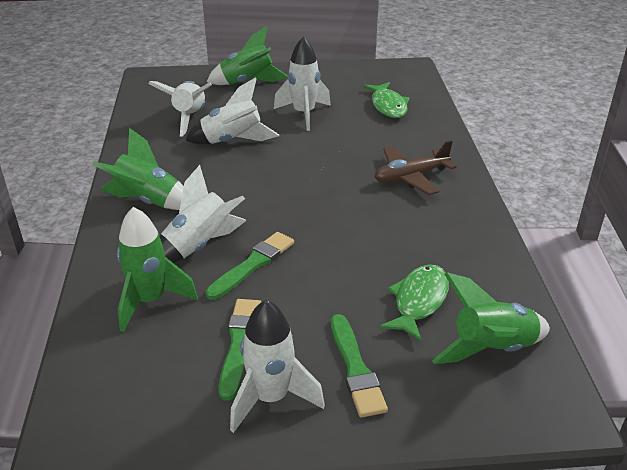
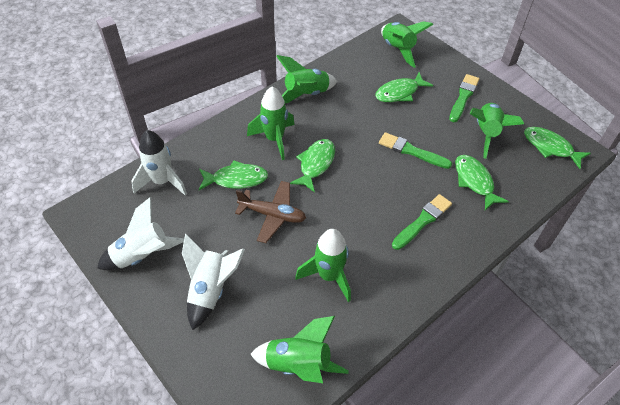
green fish: [363,82,410,118] [380,264,449,341] = 2 -> [199,160,268,190] [290,139,335,193] [375,72,433,102] [455,155,509,210] [524,127,591,169] = 5
green rocket: [92,128,184,210] [117,207,198,332] [207,26,288,85] [432,272,550,364] = 4 -> [247,87,295,160] [250,316,349,383] [276,55,337,103] [295,229,351,302] [381,21,433,68] [470,103,524,159] = 6
white rocket: [148,81,212,137] [159,165,247,263] [185,77,279,144] [230,300,325,433] [274,36,331,131] = 5 -> [97,197,184,270] [131,130,187,196] [182,234,245,330] = 3

